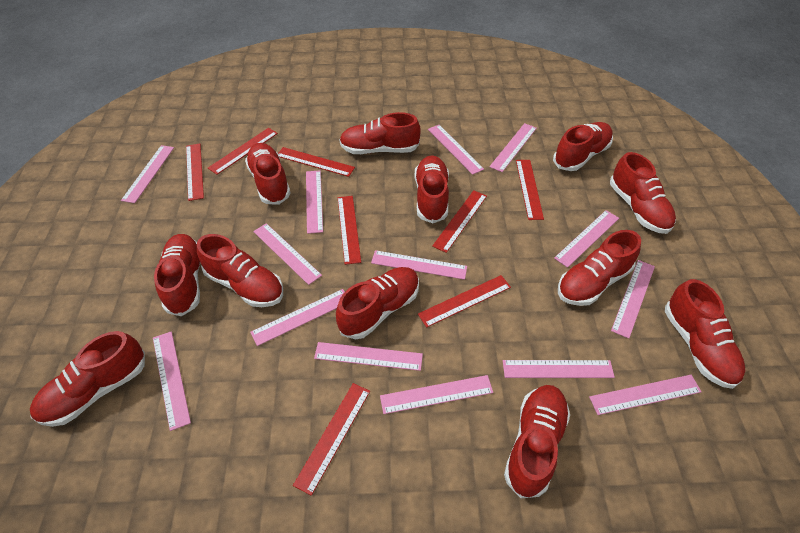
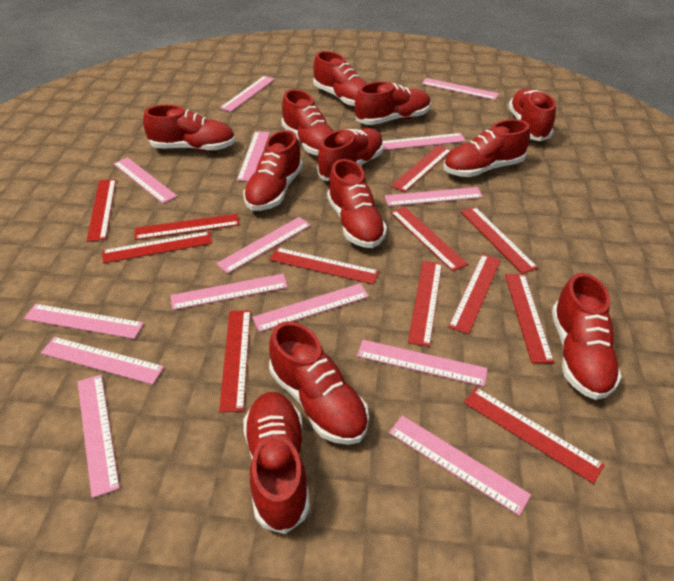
red ruler: [186,144,204,201] [208,128,278,175] [278,147,355,177] [293,383,370,496] [338,196,361,265] [418,275,511,328] [432,190,487,253] [516,160,544,220] = 8 -> [87,179,116,242] [102,231,212,263] [135,214,240,240] [219,310,251,412] [269,247,379,284] [390,207,468,271] [391,145,452,192] [408,261,442,347] [448,254,501,334] [460,207,538,274] [464,387,604,484] [505,274,554,363] = 12

